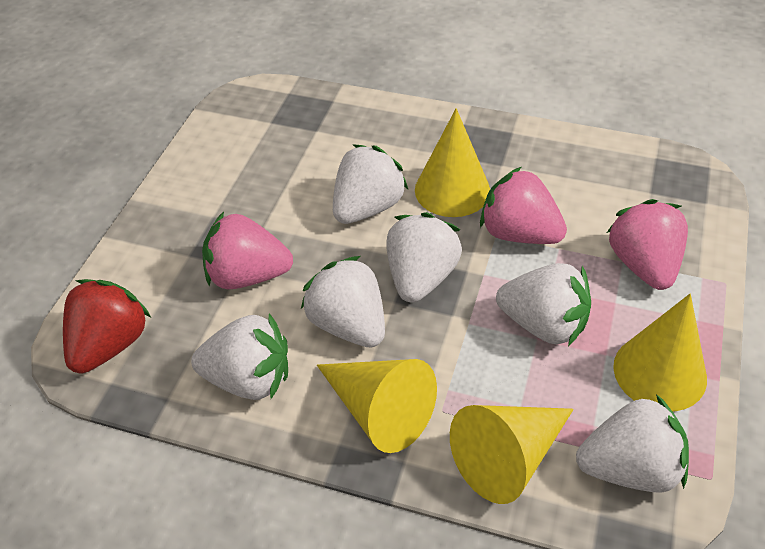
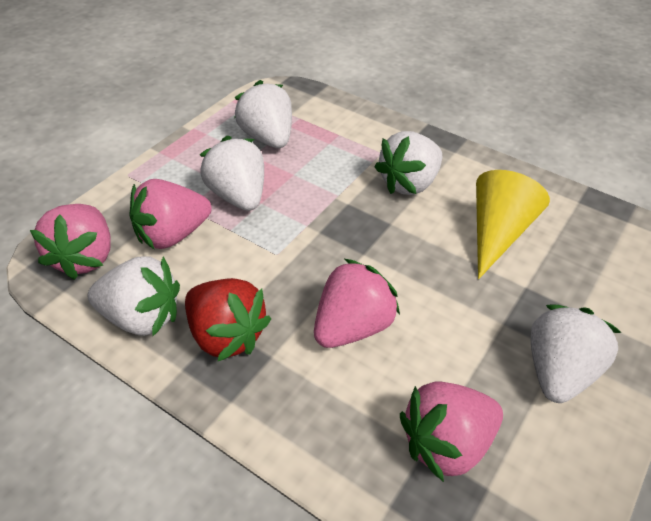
pink strawberry: [202,212,293,289] [480,167,567,244] [607,199,688,290] = 3 -> [30,204,111,280] [130,179,211,250] [314,259,400,348] [400,381,503,482] = 4
white strawberry: [191,313,288,400] [301,256,385,348] [333,144,408,224] [386,212,462,303] [496,263,591,346] [576,394,689,493] = 6 -> [88,257,180,336] [200,136,264,211] [234,80,292,148] [375,131,442,195] [531,304,622,403] = 5
yellow cone: [317,359,437,453] [415,108,490,217] [450,405,574,504] [613,294,707,412] = 4 -> [476,170,550,279] = 1

